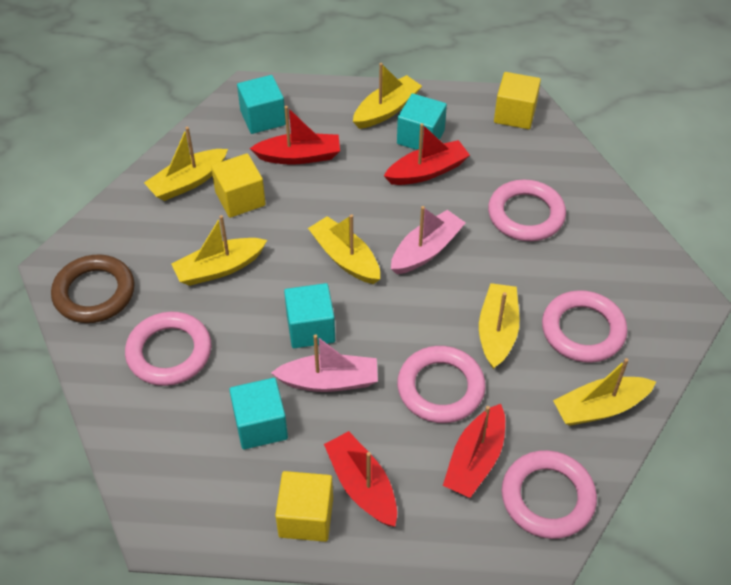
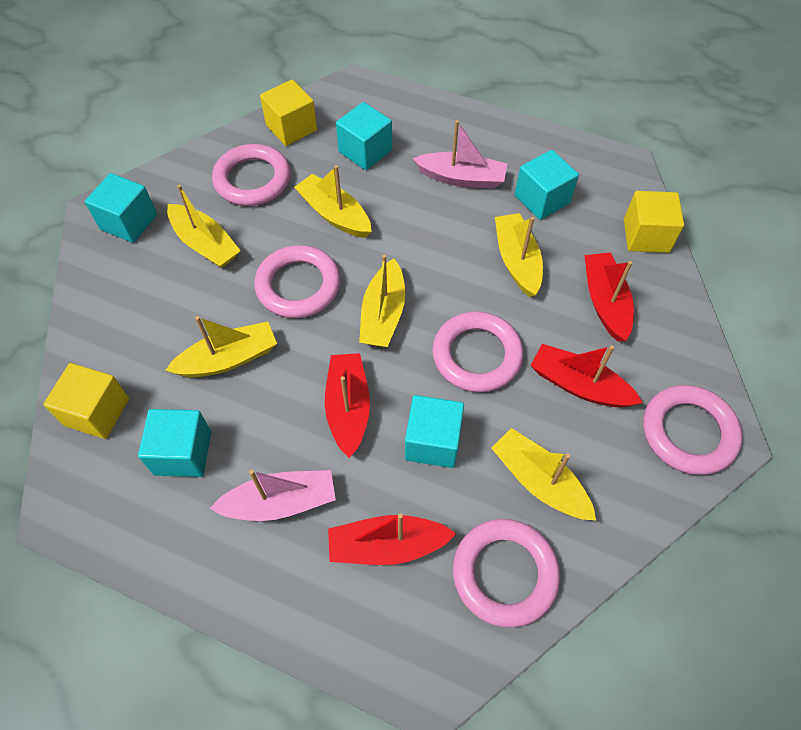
brown ring: [51,254,135,323] = 1 -> none = 0
turquoise cube: [229,378,288,450] [237,75,286,134] [284,283,335,348] [397,93,447,150] = 4 -> [85,173,157,243] [138,409,211,477] [336,102,392,170] [405,395,464,468] [515,150,579,220] = 5

